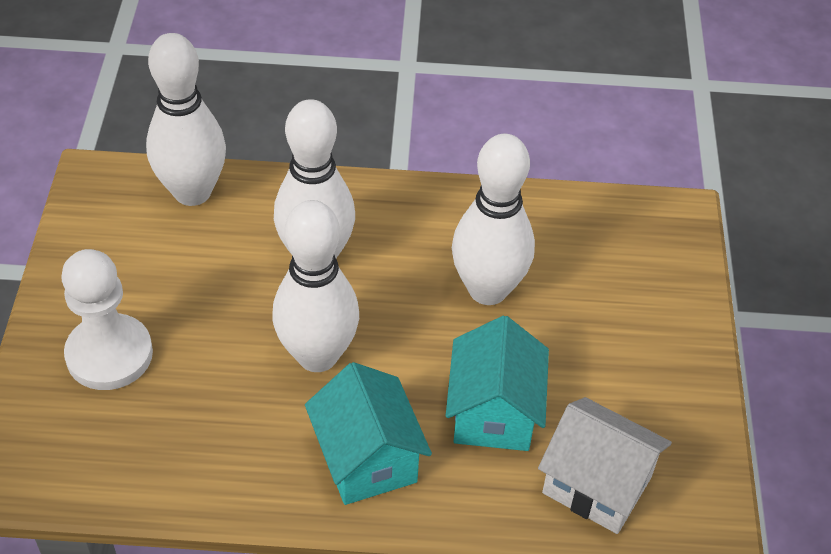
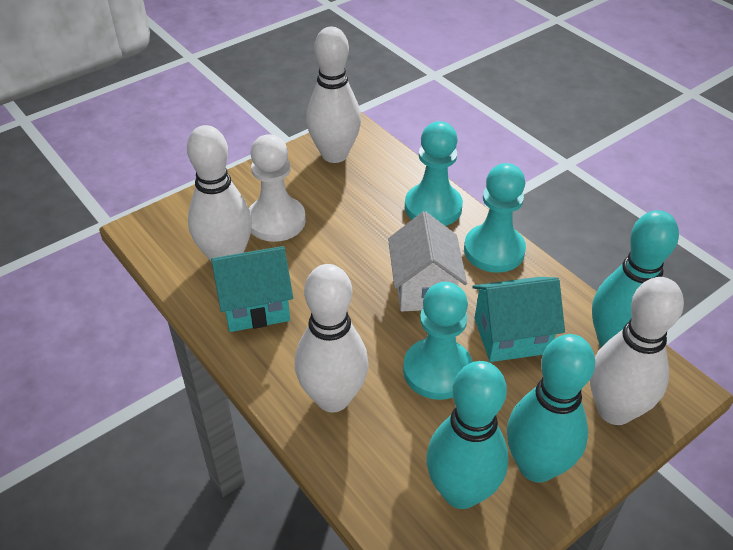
turquoise bowling pin: none = 0 -> [426,361,508,509] [507,334,595,483] [592,210,679,348] = 3
turquoise pawn: none = 0 -> [403,282,473,400] [405,121,463,226] [464,163,526,273] = 3

